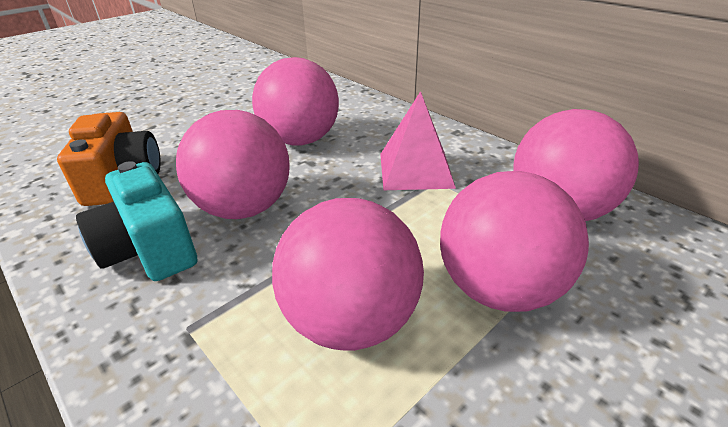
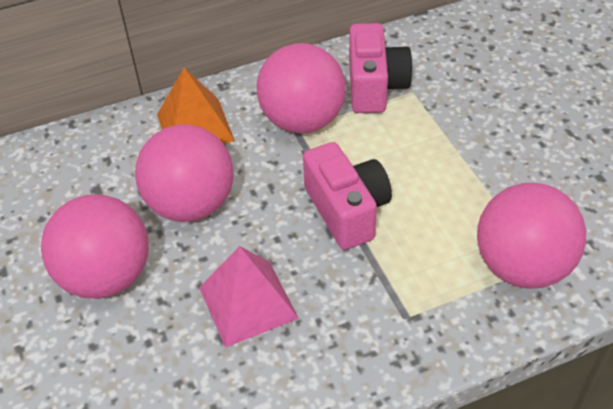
orange camera: [57,112,161,206] = 1 -> none = 0
orange pyramid: none = 0 -> [157,68,235,144] = 1
pink ball: [176,110,290,219] [252,57,339,146] [272,198,424,351] [440,171,589,312] [513,109,639,221] = 5 -> [41,194,149,299] [135,124,233,222] [257,43,346,133] [477,183,586,289] = 4
pink camera: none = 0 -> [303,142,392,250] [349,23,413,113] = 2
turquoise camera: [76,161,197,281] = 1 -> none = 0

